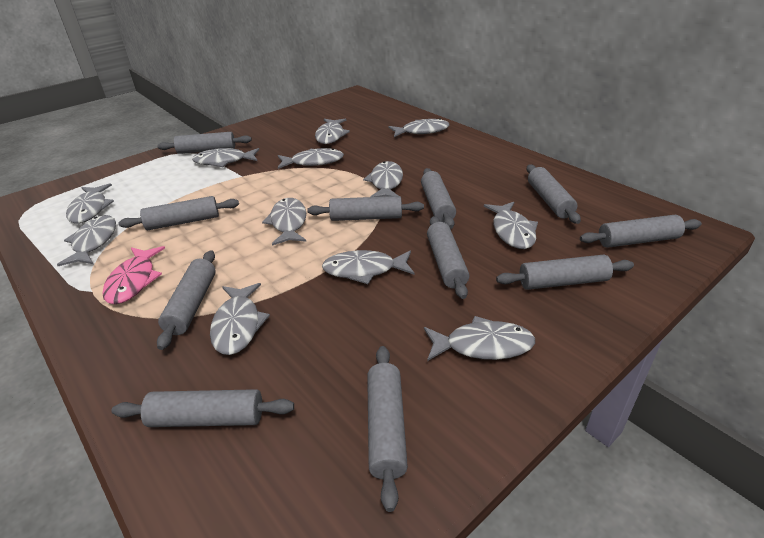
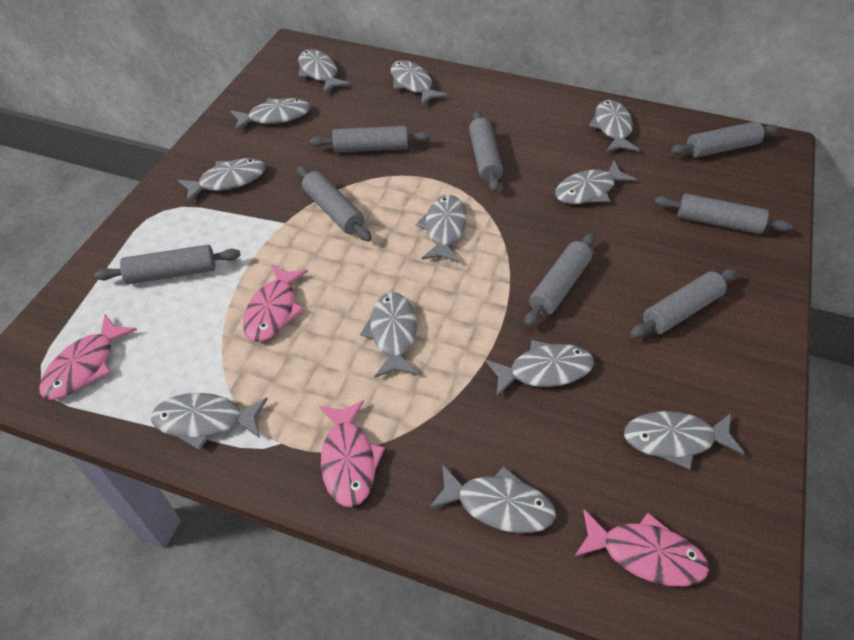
grey rolling pin: [111,389,294,427] [118,196,239,230] [157,132,252,154] [157,250,216,350] [307,196,424,221] [367,346,408,512] [421,168,456,229] [427,216,469,299] [496,255,634,290] [526,164,581,224] [580,215,702,248] = 11 -> [94,245,241,284] [297,166,372,242] [310,126,431,153] [469,111,503,192] [524,233,595,327] [630,269,737,338] [654,193,793,234] [671,121,779,158] = 8
pink fish: [102,246,165,304] = 1 -> [39,314,137,400] [243,264,308,342] [319,400,385,507] [574,509,709,586] = 4

